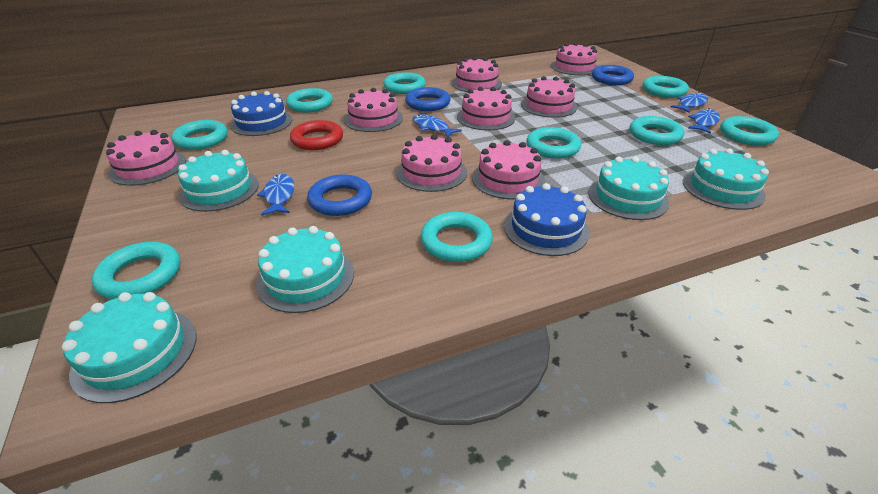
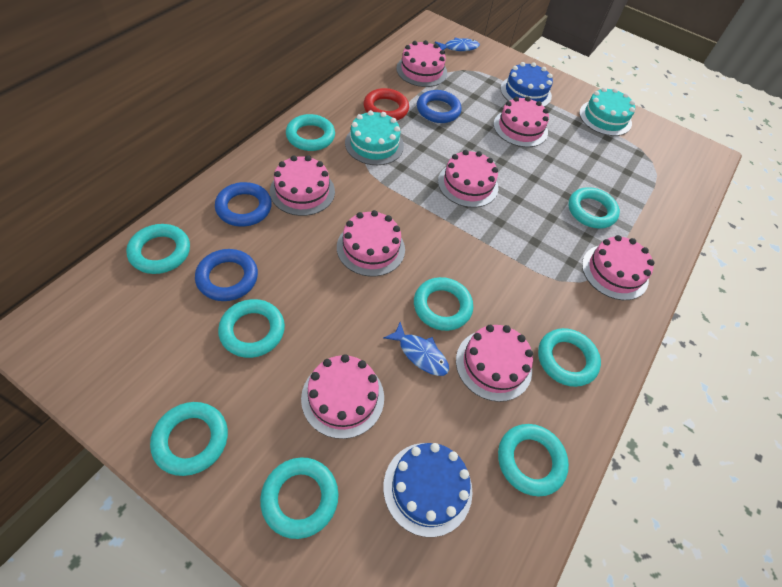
blue fish: [257,174,294,216] [413,114,462,137] [671,92,708,113] [688,108,720,133] = 4 -> [384,322,449,376] [435,38,480,51] = 2
turquoise cake: [62,292,196,403] [178,150,259,212] [256,226,354,313] [588,157,669,220] [683,149,769,210] = 5 -> [345,110,404,165] [579,87,635,136] = 2

